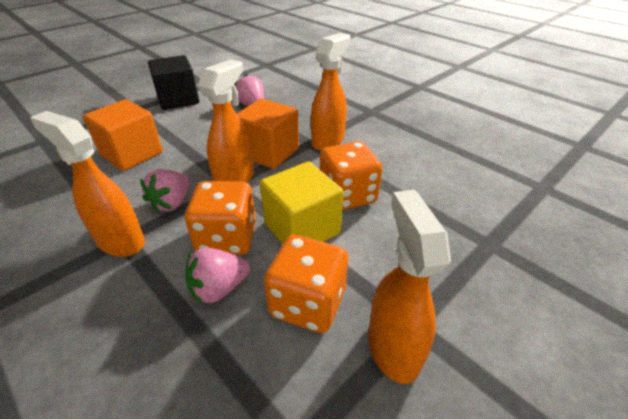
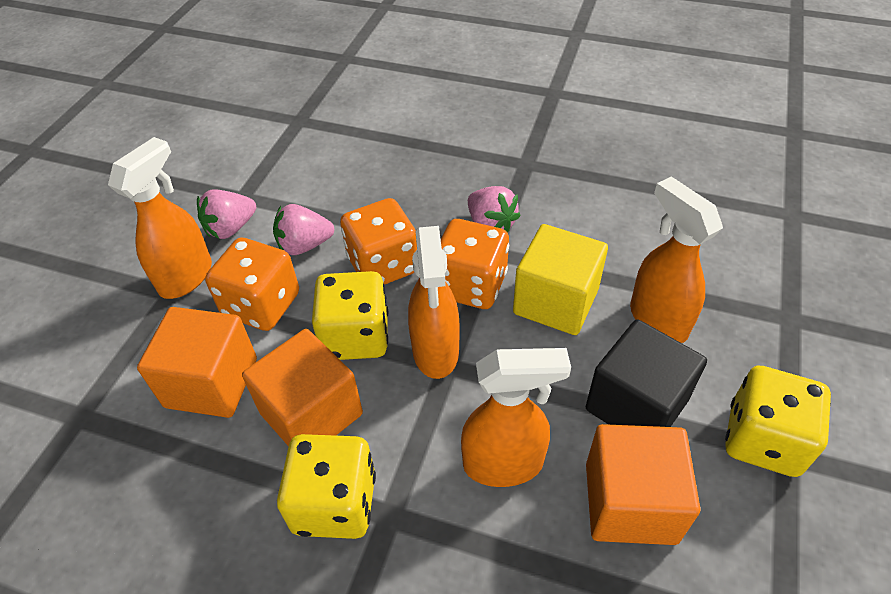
orange cube: [83,99,163,171] [237,99,299,169] = 2 -> [137,307,257,418] [242,329,363,447] [586,424,700,545] = 3
yellow dice: none = 0 -> [277,434,376,539] [312,271,388,360] [725,366,831,477] = 3

